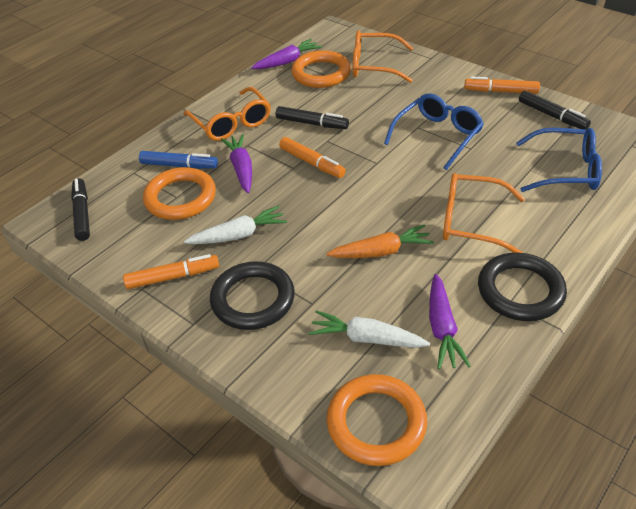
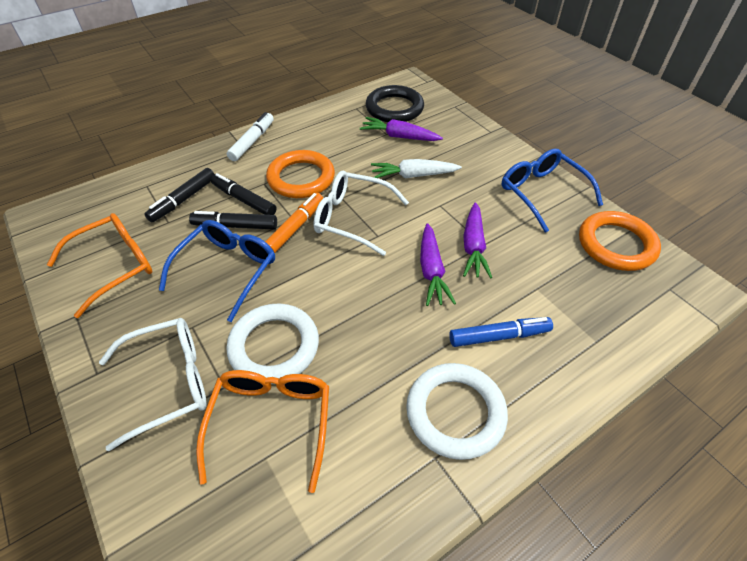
black ring: [210,261,295,330] [478,253,567,321] = 2 -> [366,85,424,122] = 1
orange carrot: [326,224,434,258] = 1 -> none = 0
orange glasses: [183,87,271,141] [353,30,413,83] [443,173,525,253] = 3 -> [47,213,152,318] [196,370,329,493] = 2
orange marker: [123,254,219,289] [279,137,346,178] [464,76,540,94] = 3 -> [265,193,323,253] = 1
orange ring: [143,167,216,220] [291,50,351,88] [327,374,427,466] = 3 -> [266,150,335,198] [579,211,661,271] = 2
white carrot: [184,206,287,244] [308,310,430,348] = 2 -> [371,159,462,178] = 1
white glasses: none = 0 -> [99,318,207,452] [314,171,409,256] = 2
white marker: none = 0 -> [227,112,274,161] = 1
white ring: none = 0 -> [226,304,319,384] [406,363,508,460] = 2

